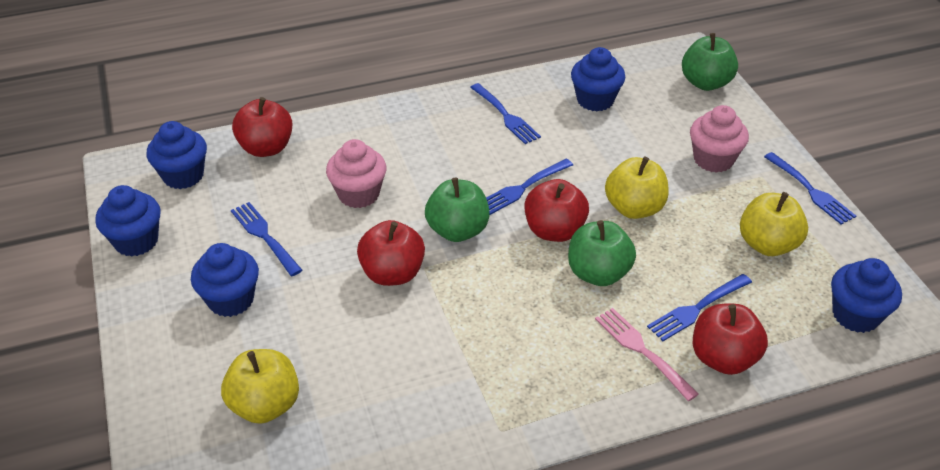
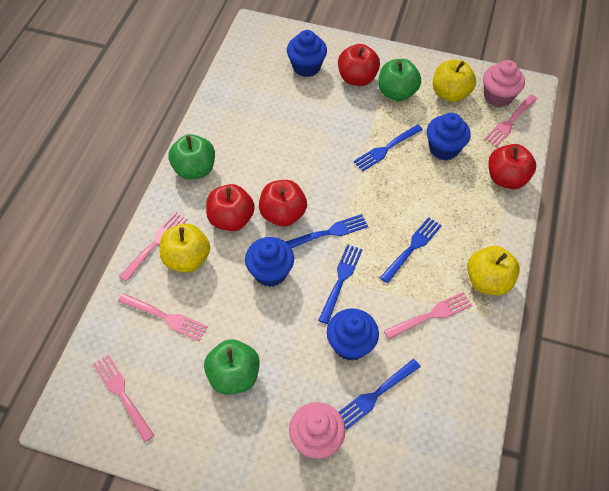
blue cupcake: [95,185,161,257] [147,121,207,189] [191,243,259,317] [571,47,625,112] [831,258,902,333] = 5 -> [245,237,294,287] [287,30,327,77] [327,308,379,361] [427,113,471,160] = 4
pink fork: [595,308,699,401] = 1 -> [93,354,155,442] [118,293,208,341] [119,212,187,282] [384,292,472,339] [484,95,537,147] = 5

